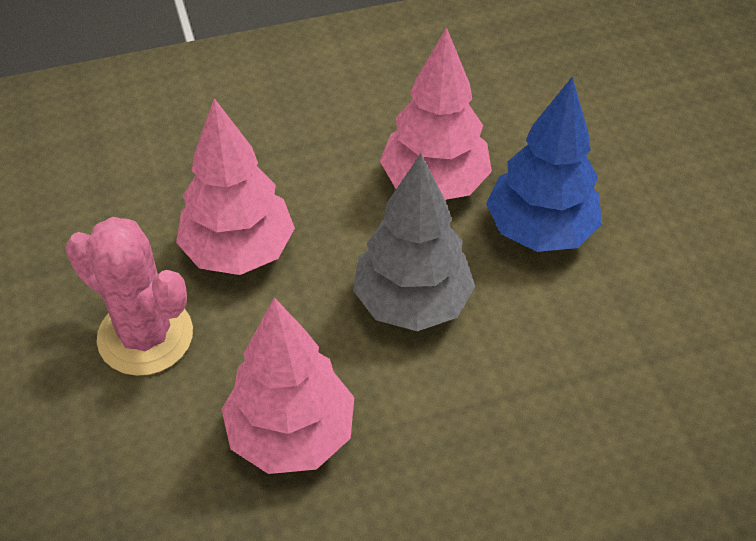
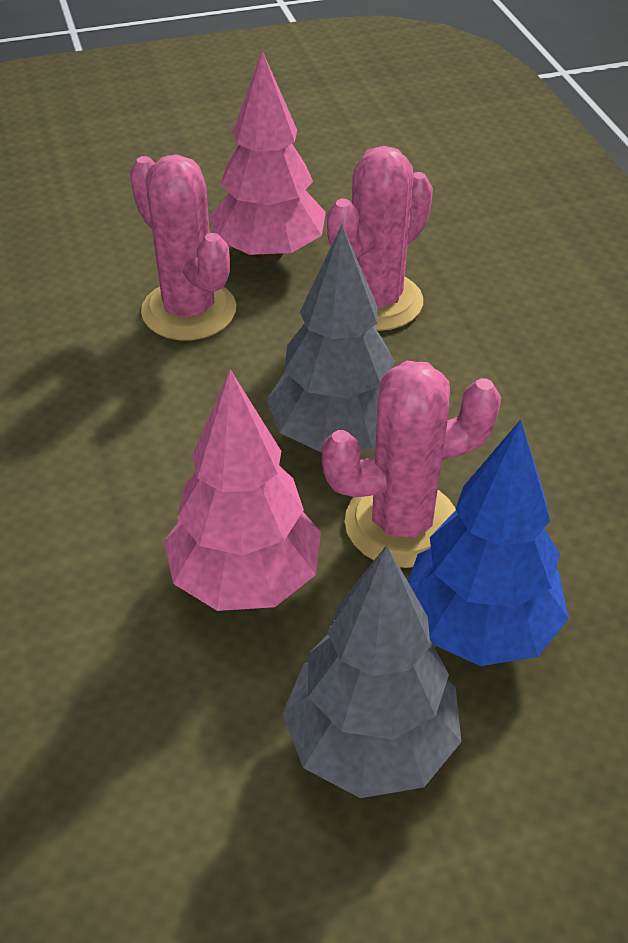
grey tree: [353,154,475,331] = 1 -> [267,225,395,453] [282,545,461,798] = 2
pink cactus: [66,217,193,376] = 1 -> [130,155,236,340] [322,361,501,568] [327,146,433,331] = 3
pink tree: [176,98,295,275] [221,297,354,474] [380,27,492,200] = 3 -> [164,369,321,611] [209,51,326,261] = 2

